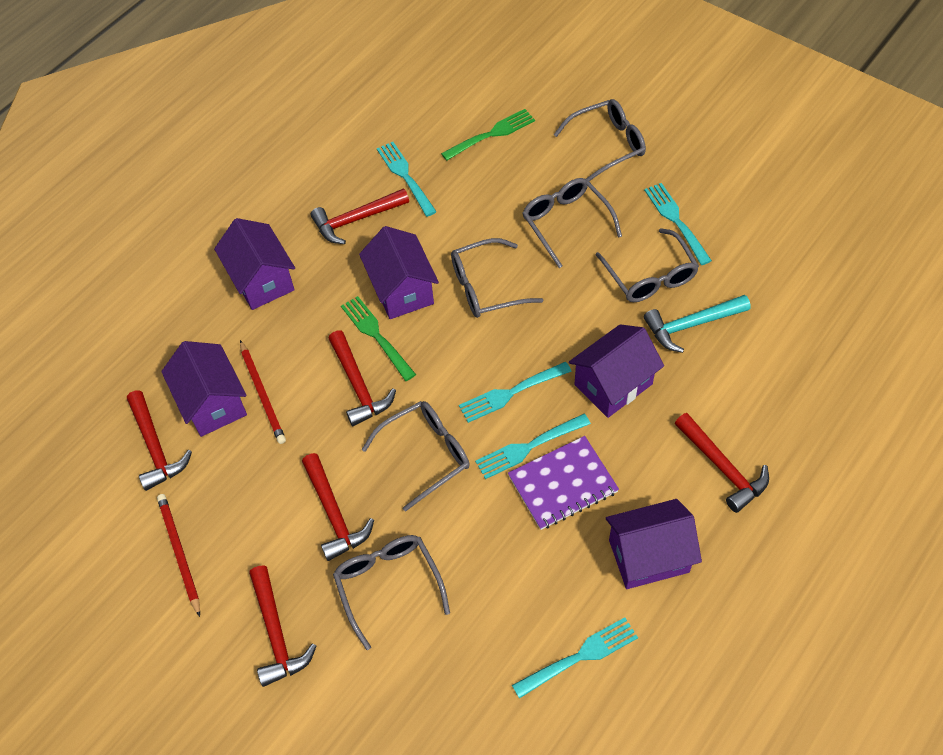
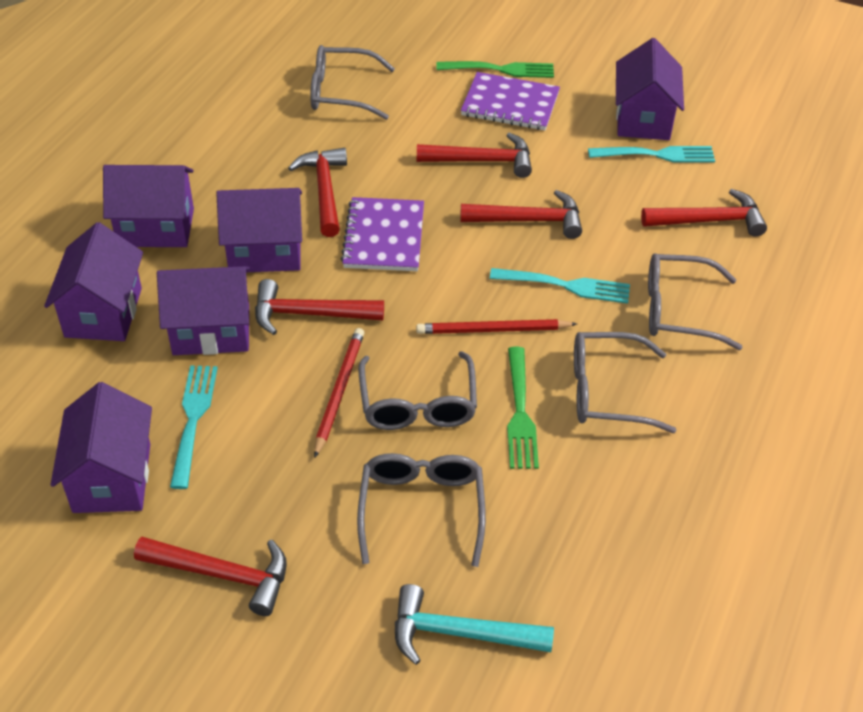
grey glasses: [333,535,450,650] [361,401,470,511] [451,238,543,318] [522,178,622,268] [554,99,646,181] [596,228,699,302] = 6 -> [310,45,395,120] [357,453,486,567] [358,351,477,430] [574,332,676,433] [648,253,743,350] = 5
purple house: [161,341,247,437] [214,218,295,310] [359,226,439,319] [569,324,664,418] [606,499,702,589] = 5 -> [44,222,143,341] [51,382,152,513] [103,165,194,247] [157,266,250,355] [216,188,302,272] [616,38,684,140] = 6
purple notebook: [508,436,619,530] = 1 -> [341,197,424,271] [461,72,560,130] = 2
turquoise fork: [377,142,437,217] [459,362,572,423] [475,414,591,479] [512,617,638,699] [644,183,712,265] = 5 -> [170,365,217,489] [490,268,630,304] [588,146,715,163] = 3

